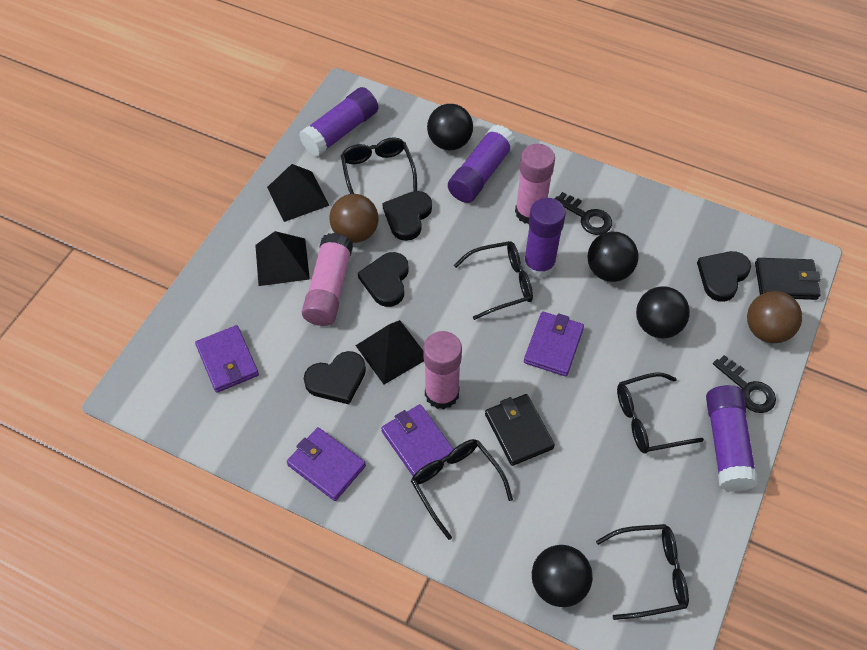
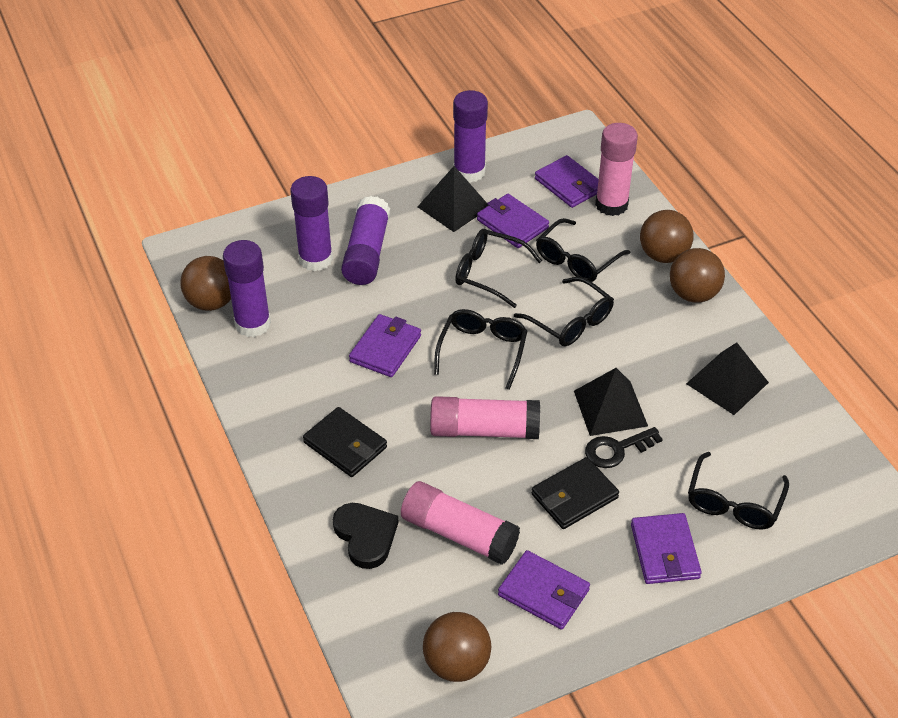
black ball: [427,104,473,150] [532,545,593,607] [587,232,639,282] [636,286,690,338] = 4 -> none = 0
black heart: [304,351,366,404] [358,252,409,307] [382,191,432,241] [697,251,751,302] = 4 -> [333,503,398,569] = 1
black key: [555,192,612,235] [713,355,776,413] = 2 -> [585,427,663,468] = 1
brown ball: [329,194,379,243] [747,291,802,343] = 2 -> [180,256,231,311] [423,612,491,682] [640,210,694,263] [670,248,725,303] = 4
purple wallet: [195,325,259,393] [287,427,366,501] [381,404,453,476] [524,312,584,376] = 4 -> [349,314,421,377] [477,194,549,248] [498,550,590,630] [535,155,599,208] [631,513,702,584] = 5

